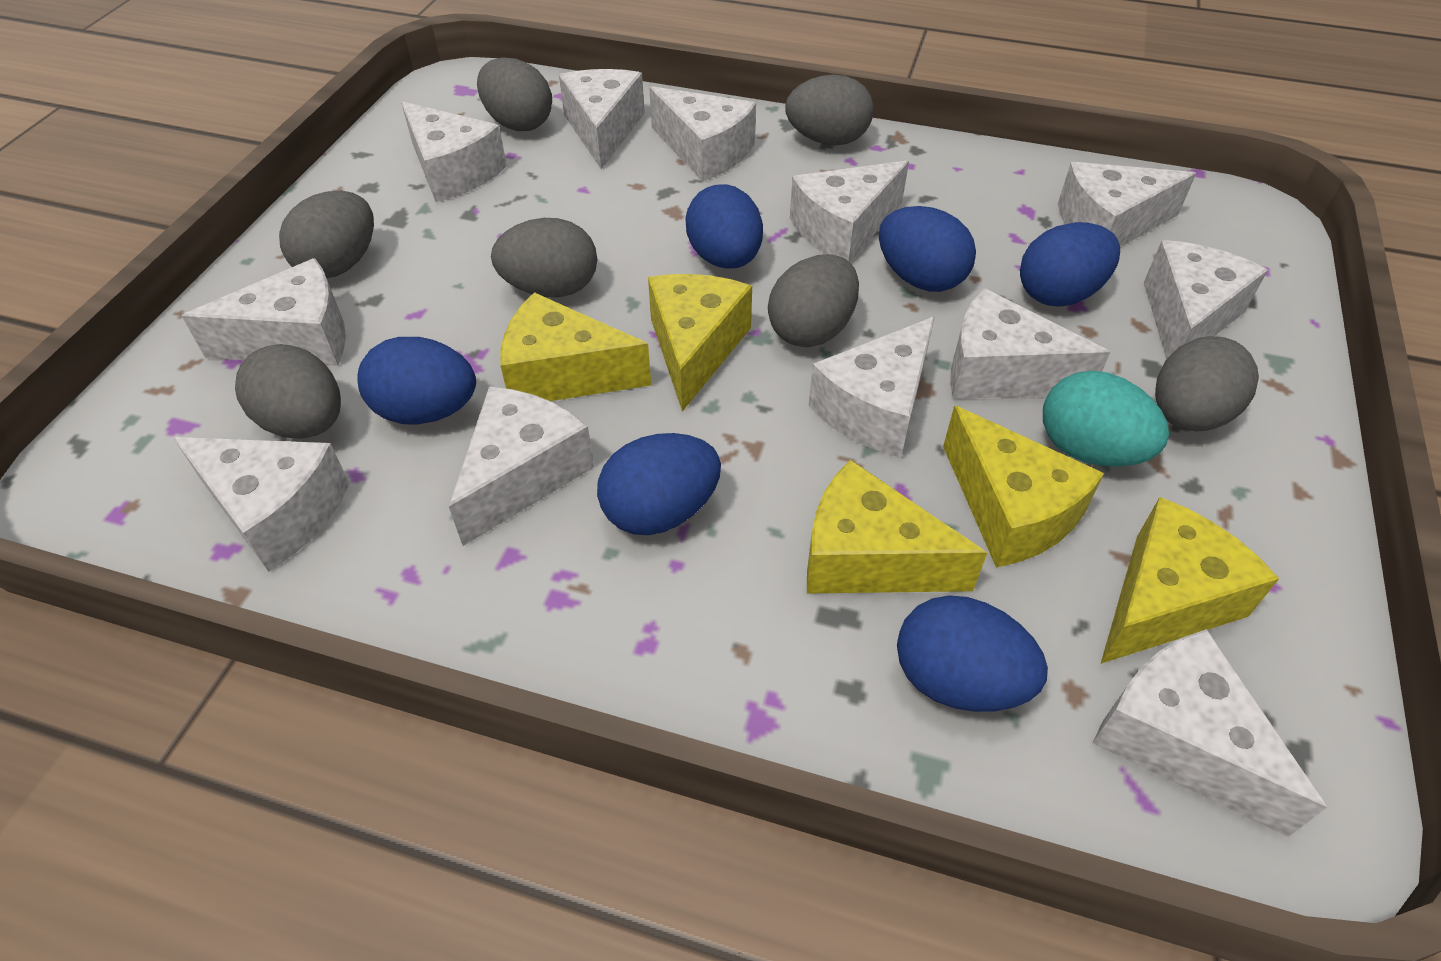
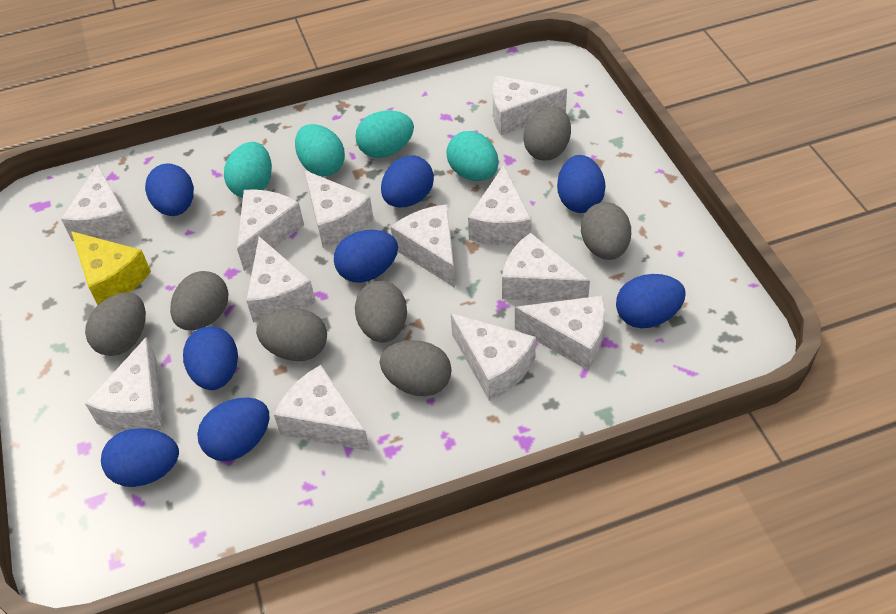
blue egg: [357,337,476,425] [597,433,721,535] [685,184,763,269] [879,206,976,292] [897,595,1048,712] [1020,222,1120,307] = 6 -> [101,428,179,487] [145,163,194,216] [183,326,238,390] [197,398,269,461] [334,230,398,283] [381,156,434,207] [557,155,606,213] [616,274,686,328] = 8
turquoise egg: [1043,371,1169,467] = 1 -> [224,142,272,197] [295,124,345,176] [355,111,414,158] [446,131,499,181] = 4
yellow cheese: [500,292,651,401] [648,274,752,412] [807,460,987,594] [943,405,1104,568] [1101,497,1279,664] = 5 -> [71,231,151,305] = 1

